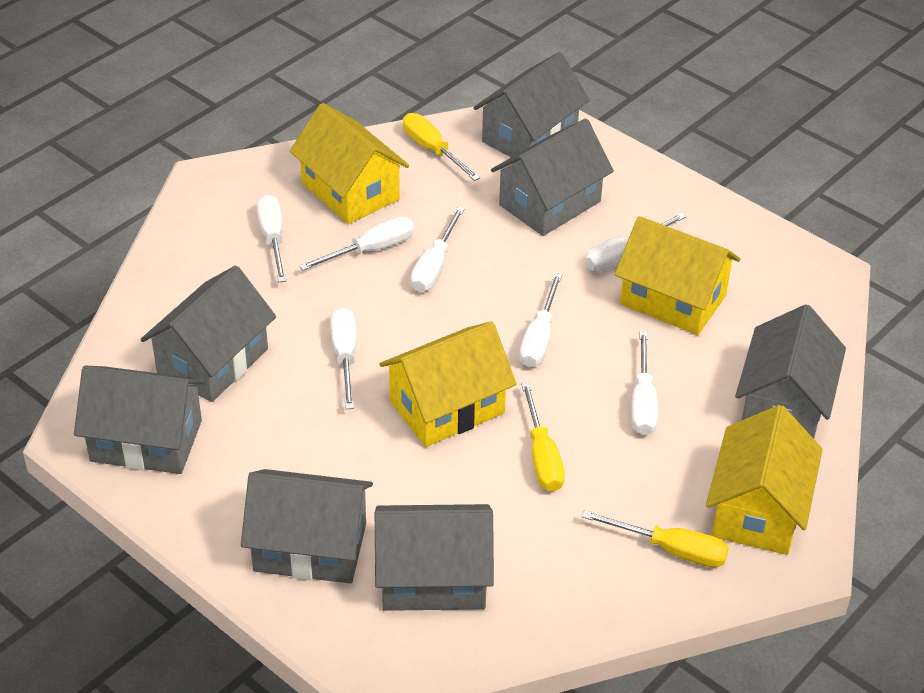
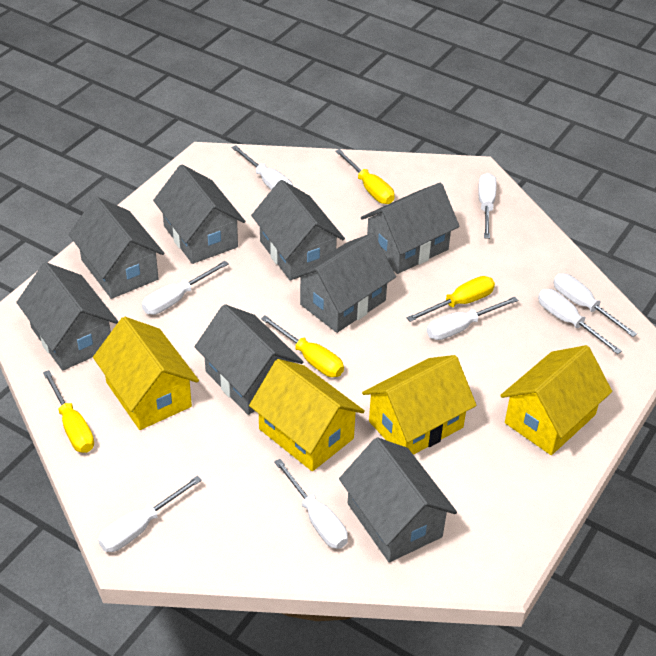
grey house: [74,366,206,474] [140,266,276,402] [241,469,373,584] [375,504,494,611] [473,52,590,157] [491,119,614,236] [735,304,846,439] = 7 -> [16,262,118,371] [69,197,164,299] [153,164,245,264] [195,304,303,415] [251,180,345,280] [292,233,396,333] [339,437,457,562] [361,183,460,274] = 8
white screwdriver: [256,194,286,282] [299,216,414,270] [330,307,356,409] [411,207,465,292] [519,273,562,367] [585,213,686,272] [631,331,658,435] = 7 -> [98,476,202,552] [142,261,228,315] [231,145,293,190] [274,459,348,549] [427,297,518,340] [478,173,497,239] [538,289,622,354] [554,273,637,337] = 8
yellow screwdriver: [403,113,480,181] [521,382,565,492] [582,510,729,568] = 3 -> [43,370,94,453] [261,315,344,377] [335,149,394,204] [407,276,495,322] = 4

